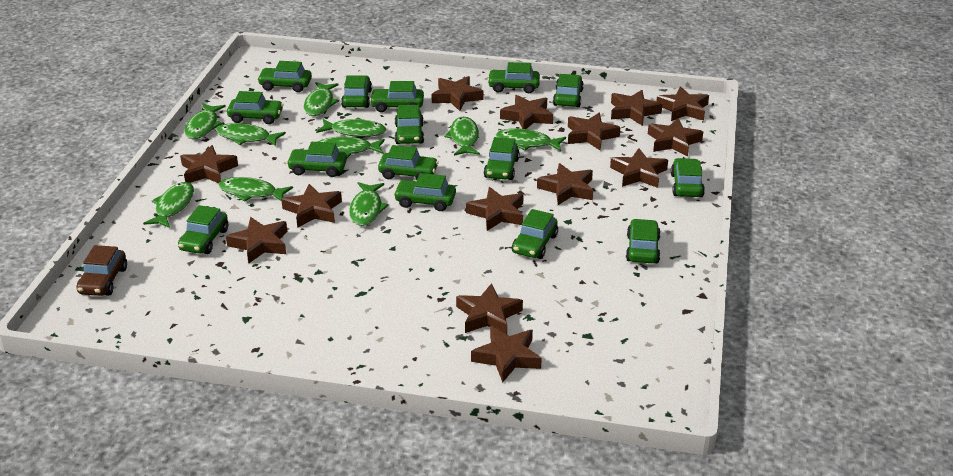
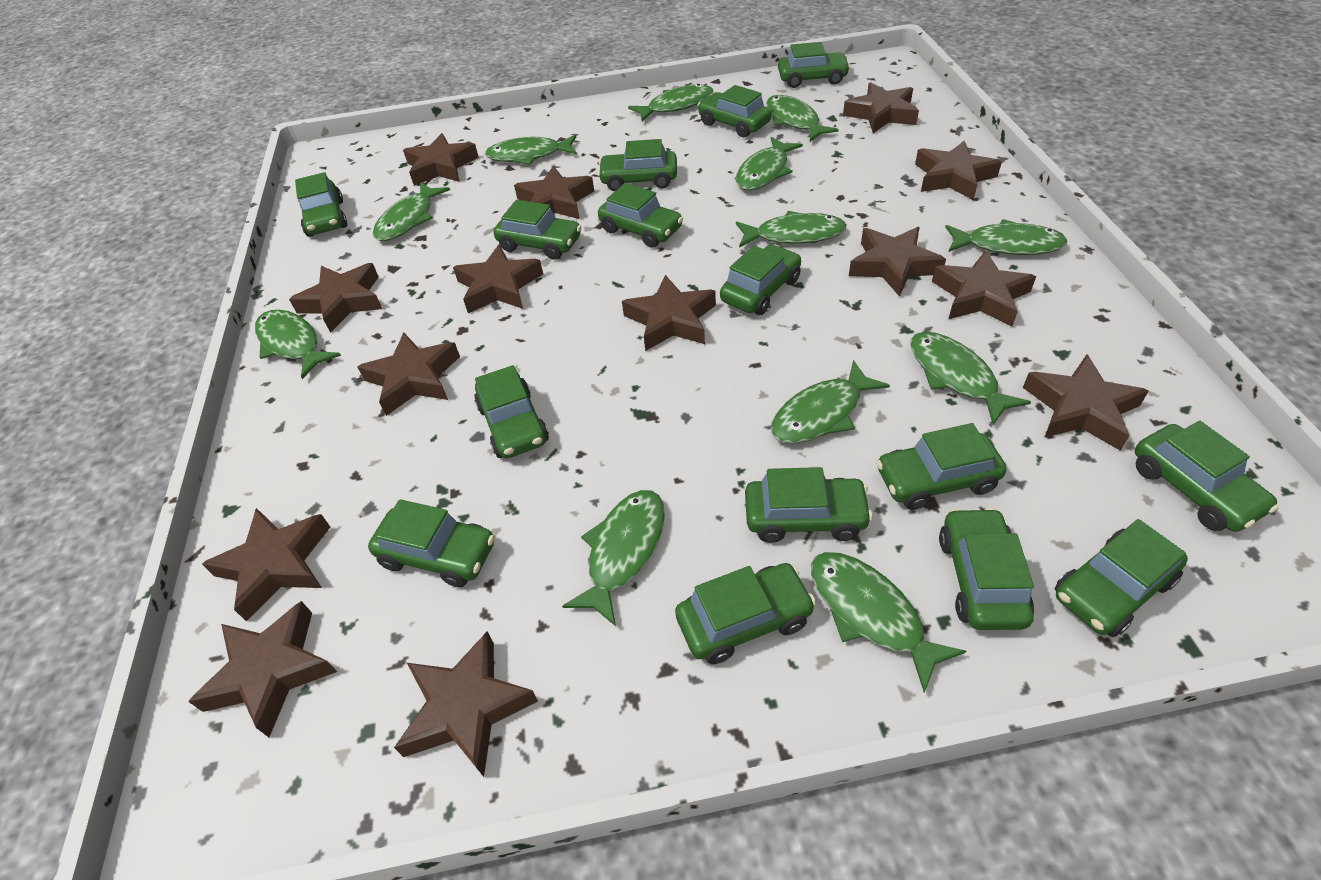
brown car: [76,245,127,296] = 1 -> none = 0
green fish: [143,182,194,228] [185,103,226,139] [216,123,286,146] [219,177,293,202] [304,82,339,116] [316,118,386,137] [318,137,385,158] [349,182,389,226] [444,117,480,156] [496,128,566,151] = 10 -> [255,310,341,379] [373,182,450,241] [485,135,577,165] [562,490,665,626] [628,84,713,122] [736,137,803,190] [736,211,847,247] [766,95,839,142] [771,360,890,443] [811,552,966,692] [910,332,1031,425] [945,219,1067,255] = 12

